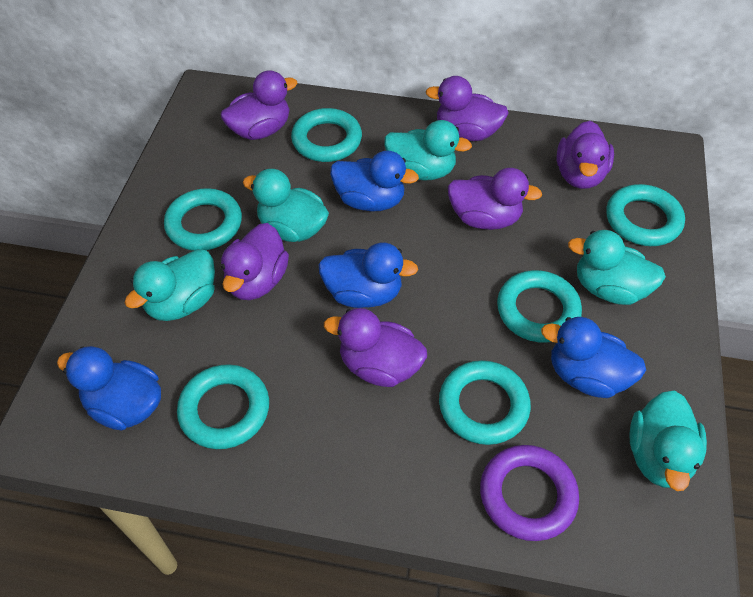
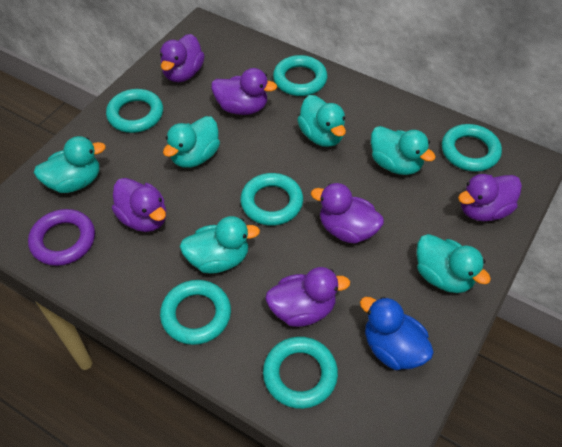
blue duck: [57,346,161,431] [318,243,418,308] [330,151,419,212] [541,317,646,398] = 4 -> [360,296,434,370] = 1
turquoise duck: [124,249,215,321] [243,169,329,242] [384,120,472,181] [568,230,666,305] [629,391,707,491] = 5 -> [34,136,106,193] [163,116,220,168] [180,216,260,274] [297,95,346,147] [371,126,436,175] [417,234,491,293] = 6

